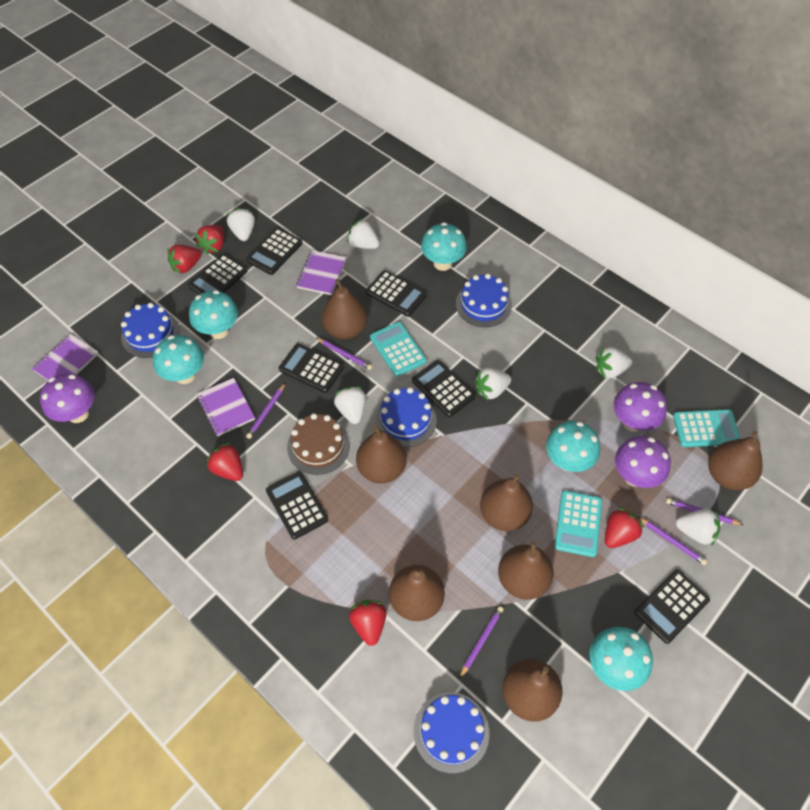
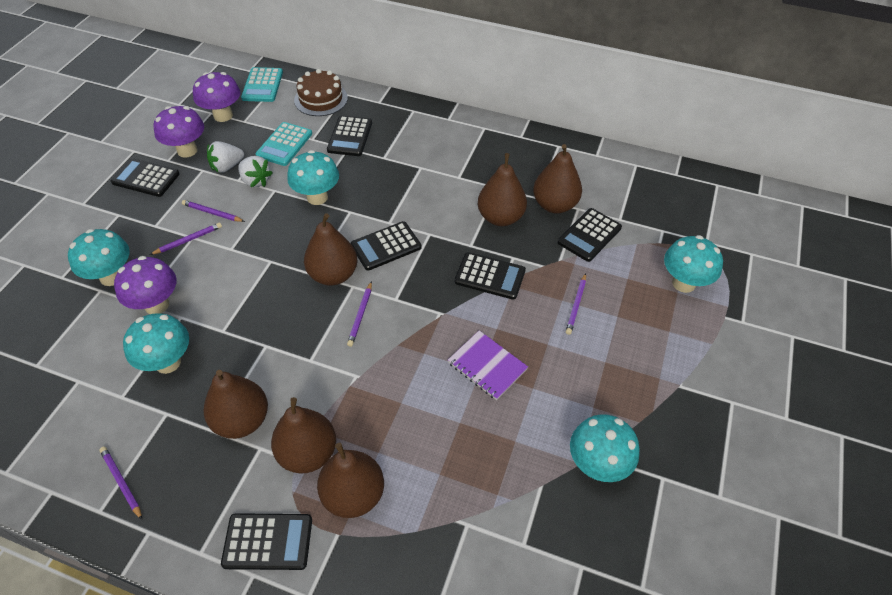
black calculator: [188,254,248,295] [246,228,303,275] [266,471,328,539] [279,343,344,393] [366,270,427,317] [412,360,476,417] [635,569,710,644] = 7 -> [111,158,180,197] [221,513,312,570] [327,115,372,156] [351,221,422,271] [454,252,526,300] [558,208,622,262] = 6
blue cake: [121,303,180,358] [375,387,437,447] [414,692,489,773] [456,274,512,327] = 4 -> none = 0
brown pear: [322,279,367,339] [356,425,407,484] [389,565,445,621] [480,473,533,531] [498,541,554,600] [502,659,562,722] [708,431,763,490] = 7 -> [204,370,268,439] [271,397,336,473] [304,213,357,285] [317,443,384,518] [478,153,527,226] [533,144,582,214] = 6
purple notebook: [32,334,99,381] [196,378,255,436] [296,250,346,295] = 3 -> [448,330,528,400] = 1
red strawberry: [167,245,202,274] [195,225,224,254] [206,443,243,481] [349,600,386,646] [605,508,644,548] = 5 -> none = 0
turquoise calculator: [370,322,427,376] [554,491,602,557] [673,409,741,447] = 3 -> [241,67,283,102] [256,122,312,166] = 2
white strawberry: [227,208,255,241] [334,387,366,424] [347,219,380,249] [475,368,511,401] [596,347,633,378] [676,509,720,546] = 6 -> [207,141,244,173] [238,156,273,187] = 2

